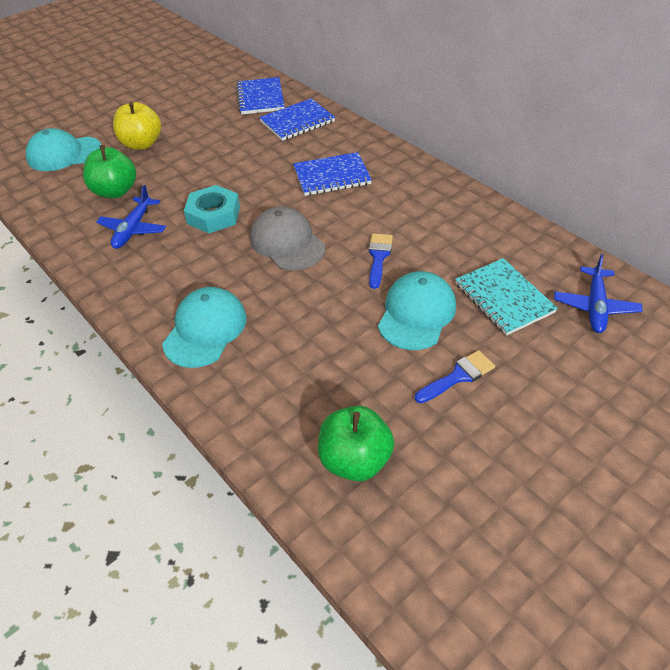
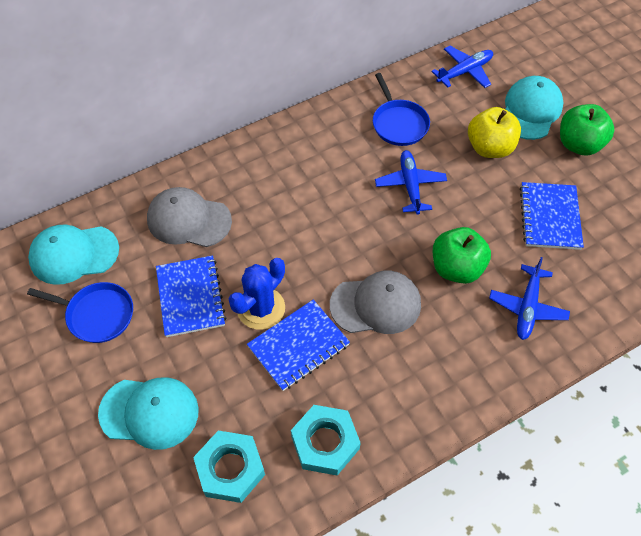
blue brush: [369,233,393,289] [415,350,495,403] = 2 -> none = 0
blue cactus: none = 0 -> [229,258,285,330] = 1
blue pan: none = 0 -> [27,282,133,343] [373,73,430,146] = 2
blue plane: [96,185,166,249] [554,254,643,333] = 2 -> [375,150,447,215] [431,46,493,88] [489,257,570,340] = 3
grey cap: [250,206,325,270] = 1 -> [147,187,232,247] [330,271,421,334] = 2
turquoise notebook: [455,258,558,336] = 1 -> none = 0
turquoise nut: [184,185,240,233] = 1 -> [193,431,265,503] [291,405,361,476] = 2

